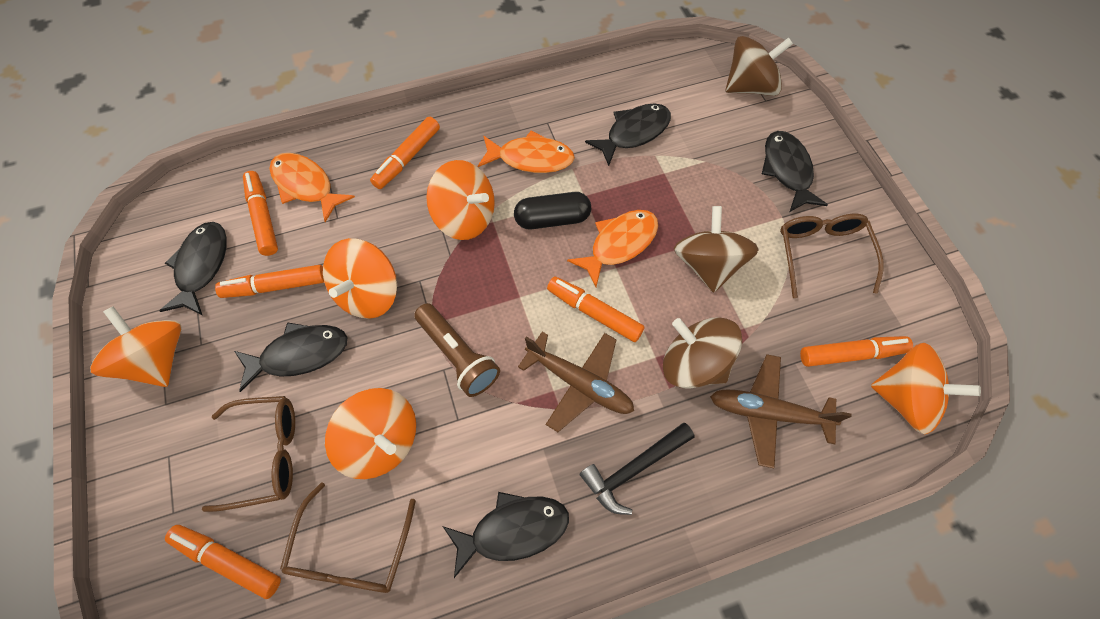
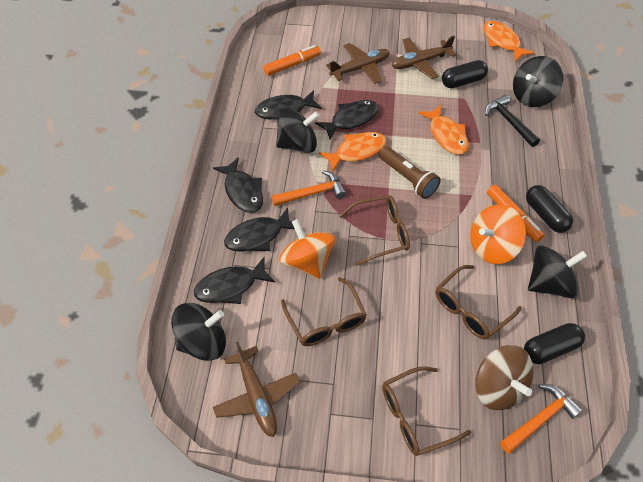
black capsule: [514,192,591,229] = 1 -> [442,60,488,88] [524,323,585,364] [526,185,573,233] = 3
black spinning top: none = 0 -> [171,303,226,361] [276,108,320,153] [513,56,563,107] [528,245,587,299] = 4
brown glasses: [202,396,295,512] [280,482,416,593] [780,213,884,298] = 3 -> [281,277,367,346] [339,195,410,266] [382,366,471,456] [436,265,522,339] = 4
brown plane: [518,332,634,432] [710,354,852,468] = 2 -> [213,342,300,437] [326,43,390,84] [391,36,456,79] = 3
brown spinning top: [663,317,742,388] [674,206,758,293] [726,36,793,96] = 3 -> [475,345,534,410] = 1
orange hammer: none = 0 -> [271,170,346,206] [500,384,583,454] = 2
orange marker: [165,525,281,599] [215,265,324,298] [243,171,278,256] [370,117,440,189] [547,277,645,342] [800,336,913,367] = 6 -> [263,45,321,76] [487,185,544,242] = 2
orange spinning top: [90,306,182,387] [323,238,397,319] [325,388,416,479] [426,160,495,240] [871,343,981,434] = 5 -> [279,219,335,279] [470,204,526,264] = 2

